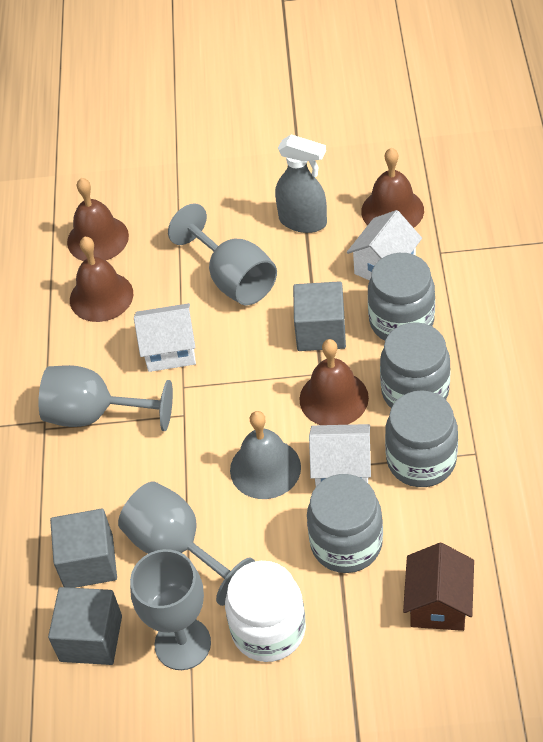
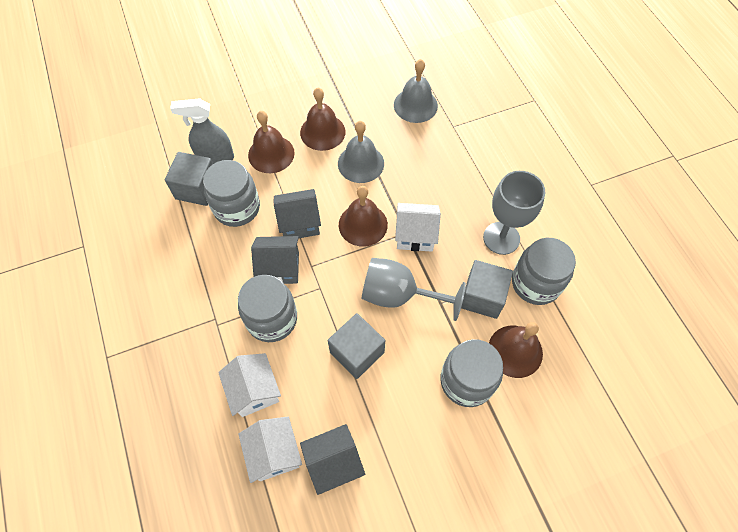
brown house: [403,543,474,631] = 1 -> none = 0
grey bell: [230,411,301,499] = 1 -> [338,121,384,183] [394,59,438,123] = 2
grey goblet: [38,365,173,431] [118,481,255,606] [130,549,211,670] [168,203,277,305] = 4 -> [362,258,466,321] [483,171,545,255] = 2
grey house: none = 0 -> [251,236,299,284] [273,189,321,238] [300,424,365,495] = 3
white jar: [225,561,306,662] = 1 -> none = 0

